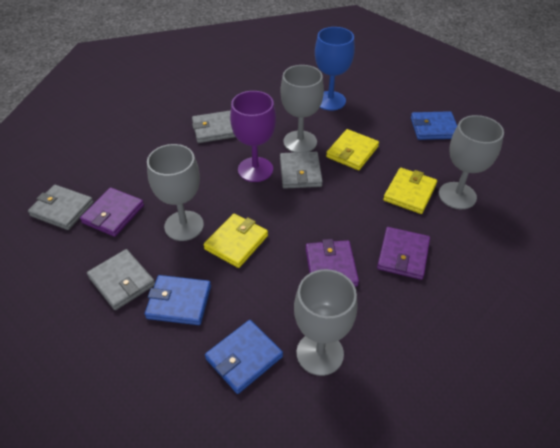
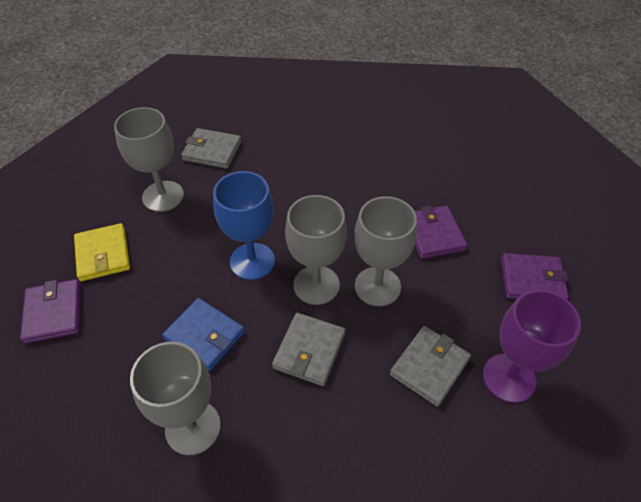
blue wallet: [145,275,211,325] [205,320,283,394] [411,111,457,140] = 3 -> [162,298,245,371] = 1
grey wallet: [28,185,94,230] [87,249,155,310] [192,110,235,143] [280,152,323,189] = 4 -> [181,128,241,169] [272,313,346,386] [390,326,471,407] = 3
yellow wallet: [203,213,268,268] [326,129,379,170] [383,168,437,214] = 3 -> [74,223,130,281] = 1

